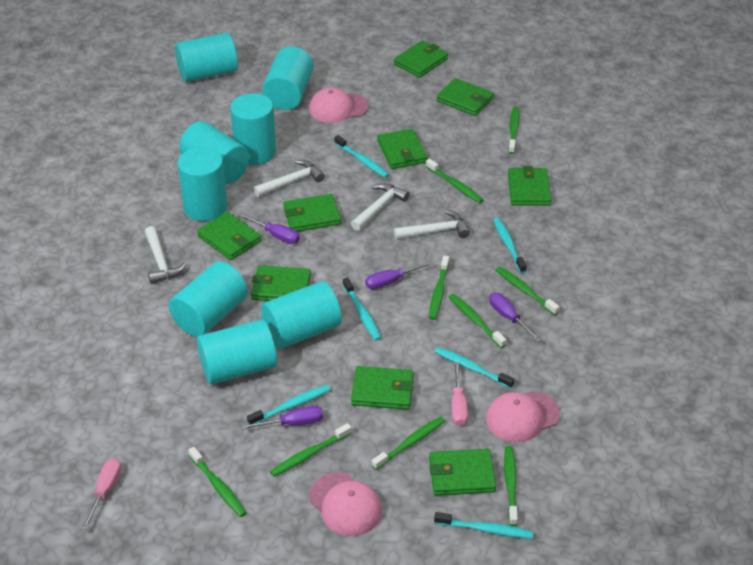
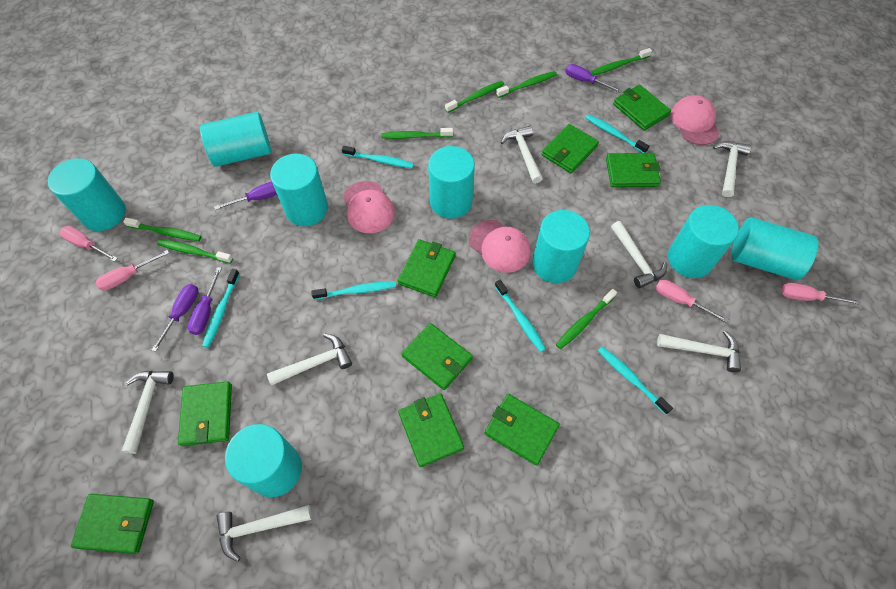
green toothbrush: [188,447,246,517] [270,423,352,477] [372,417,445,470] [425,159,483,203] [429,256,449,320] [449,294,506,348] [496,266,560,315] [504,446,518,526] [508,106,519,154] = 9 -> [123,218,201,241] [157,239,233,263] [381,128,453,139] [445,81,504,113] [496,71,557,98] [556,289,617,349] [591,48,652,76] = 7
pink screwdriver: [81,458,121,530] [452,362,468,426] = 2 -> [60,226,118,262] [96,250,169,290] [655,280,728,323] [781,283,860,305] = 4
white hammer: [145,226,186,284] [254,160,325,197] [351,183,409,231] [394,210,470,240] = 4 -> [122,371,174,454] [217,505,312,562] [267,334,352,386] [501,126,543,184] [611,221,667,288] [657,330,741,372] [713,141,752,197] = 7

